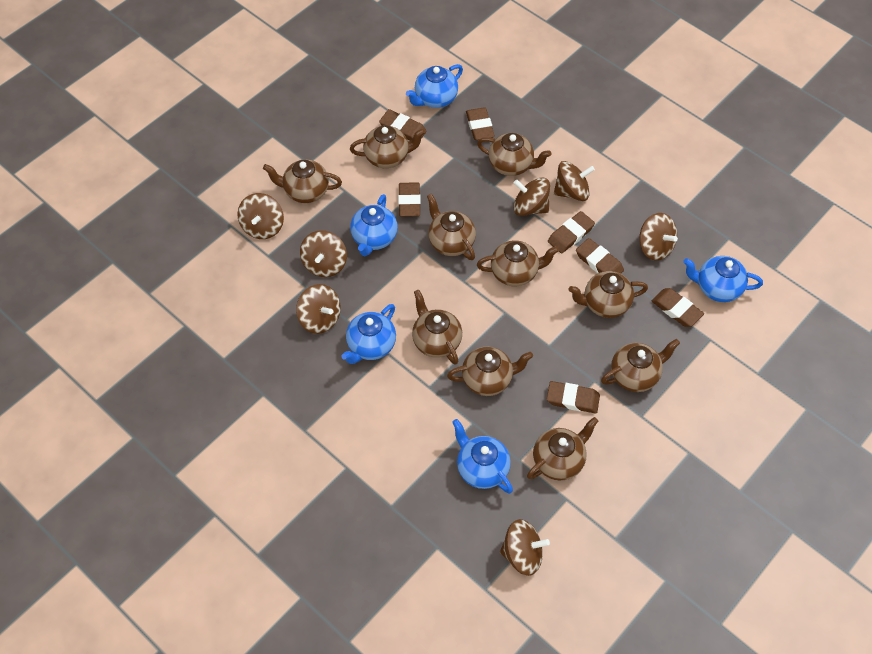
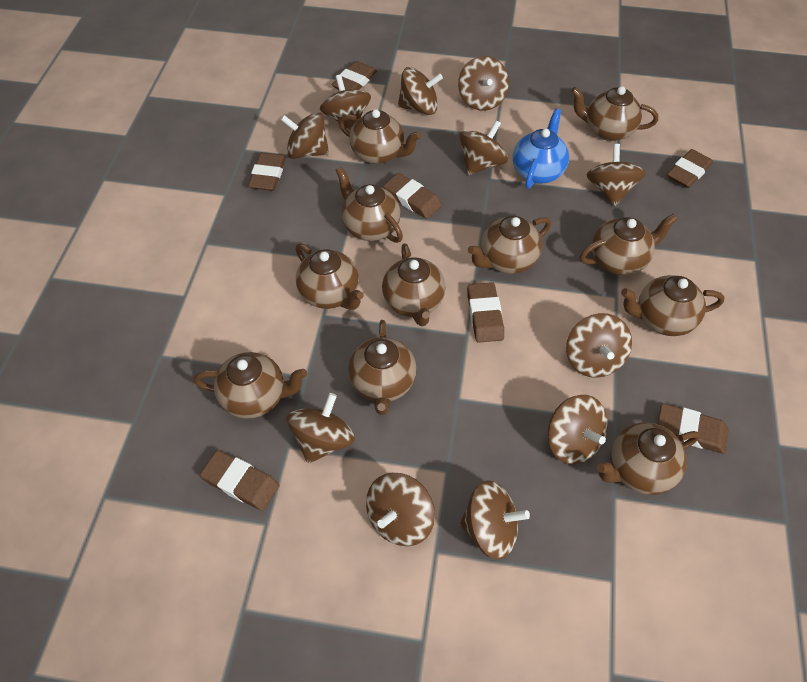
blue teapot: [341,304,396,364] [350,194,398,256] [406,64,463,108] [452,419,513,494] [683,256,763,302] = 5 -> [513,109,569,189] = 1
brown spinning top: [237,193,284,239] [296,284,341,334] [300,230,347,277] [500,519,550,576] [513,177,550,216] [554,161,595,201] [639,213,678,261] = 7 -> [281,112,329,159] [286,393,355,464] [320,74,371,131] [366,473,435,546] [398,67,443,115] [458,56,509,111] [459,120,508,175] [460,481,530,559] [548,395,608,464] [566,313,632,378] [587,144,646,206] = 11
brown teapot: [263,159,342,203] [350,125,426,168] [412,290,462,364] [427,194,476,260] [447,347,533,396] [477,133,551,176] [477,240,559,286] [527,417,598,481] [568,271,648,318] [601,339,680,392] = 10 -> [193,352,307,419] [295,243,364,310] [336,167,403,243] [338,109,421,164] [348,320,417,415] [382,244,445,326] [468,216,551,274] [571,86,658,141] [580,213,678,275] [597,422,700,495] [621,275,725,336] = 11

